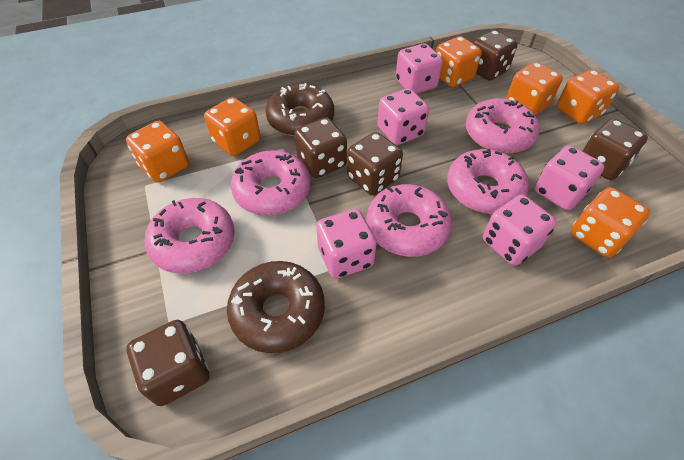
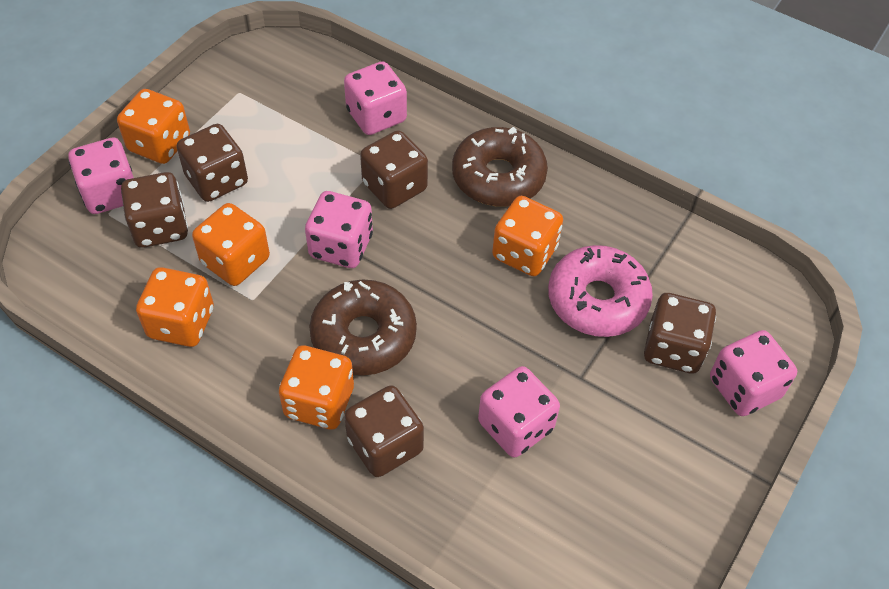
orange dice: [126,121,189,183] [204,97,261,156] [436,36,482,87] [506,62,563,115] [557,69,619,124] [571,187,650,258] = 6 -> [117,89,190,164] [136,267,214,347] [192,203,270,286] [279,345,354,429] [492,196,563,276] = 5
pink donut: [144,198,234,274] [231,150,311,216] [367,184,452,257] [447,149,529,214] [466,98,539,154] = 5 -> [548,245,653,337] = 1

